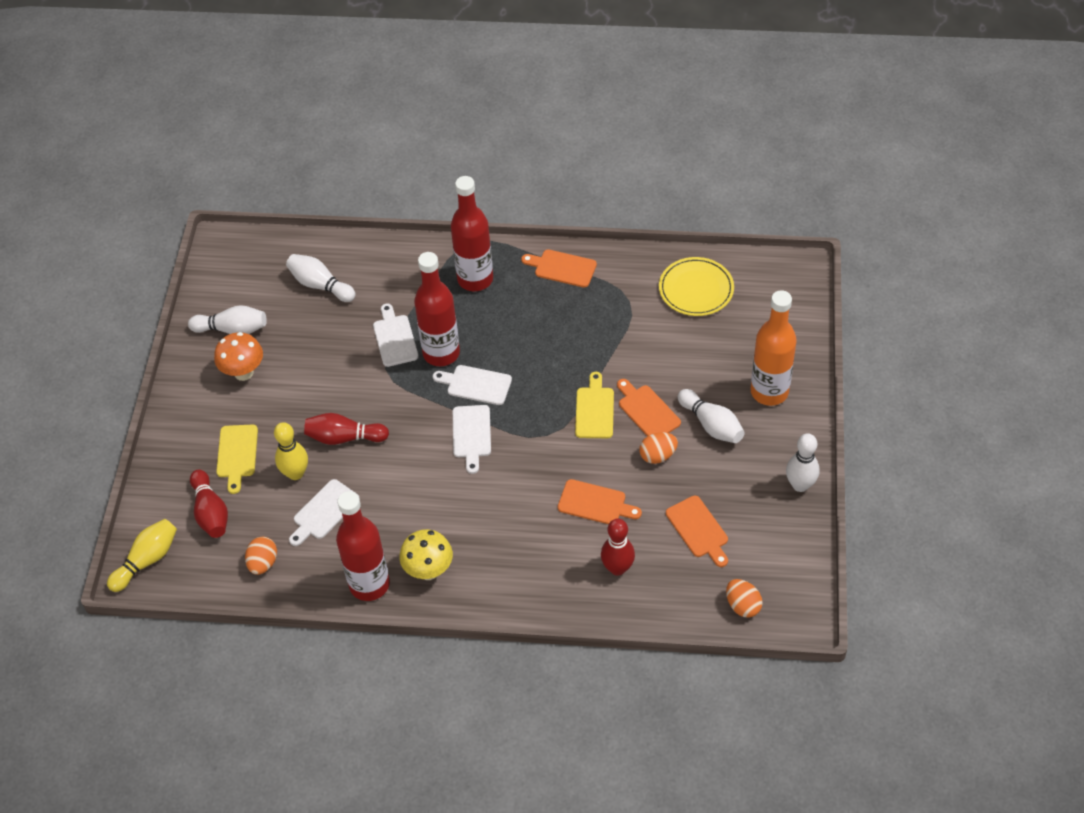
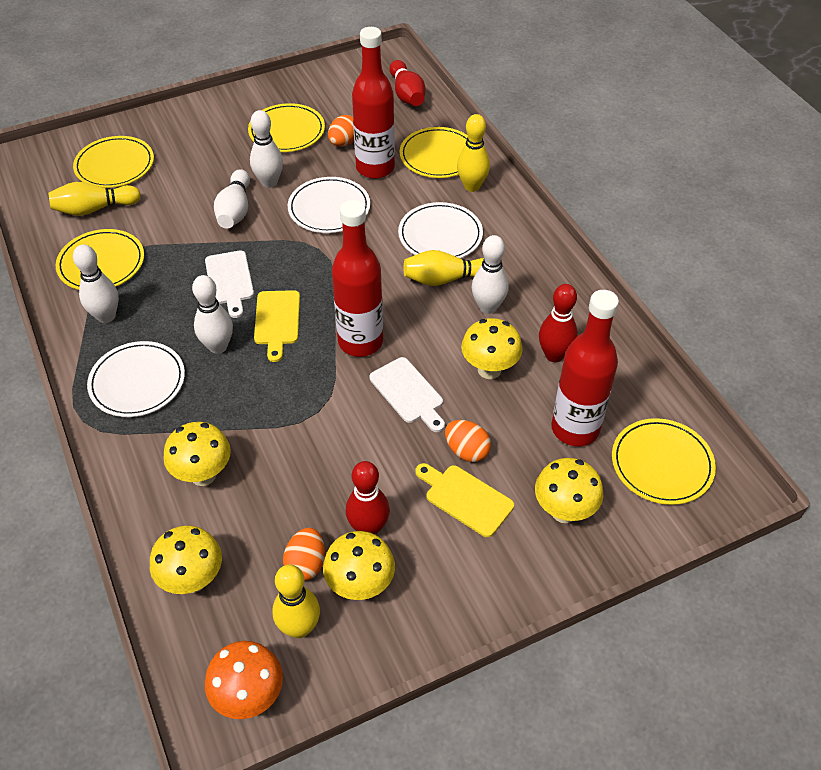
orange bottle: [750,290,797,406] = 1 -> none = 0
orange cutting board: [521,250,597,288] [558,479,642,524] [617,379,681,436] [666,496,728,567] = 4 -> none = 0
white bowling pin: [188,305,267,334] [286,254,356,302] [678,389,745,443] [786,433,820,492] = 4 -> [73,244,119,323] [192,275,233,354] [214,169,250,229] [250,110,283,188] [472,235,508,314] = 5
white cutting board: [289,479,360,546] [373,303,419,367] [433,365,512,405] [453,405,491,474] = 4 -> [205,251,254,318] [369,357,445,432] = 2
white plate: none = 0 -> [87,341,185,417] [288,177,370,233] [398,202,483,258] = 3
yellow bowling pin: [107,519,177,592] [274,422,308,480] = 2 -> [48,182,141,216] [272,565,320,638] [404,250,484,286] [457,114,490,192] = 4
yellow mushroom: [399,529,453,580] = 1 -> [150,525,222,594] [163,422,231,486] [323,531,395,600] [461,318,523,379] [535,458,603,523] = 5
yellow plate: [659,257,734,316] = 1 -> [56,229,144,290] [73,136,154,188] [248,103,325,152] [400,127,468,178] [612,418,716,505] = 5

